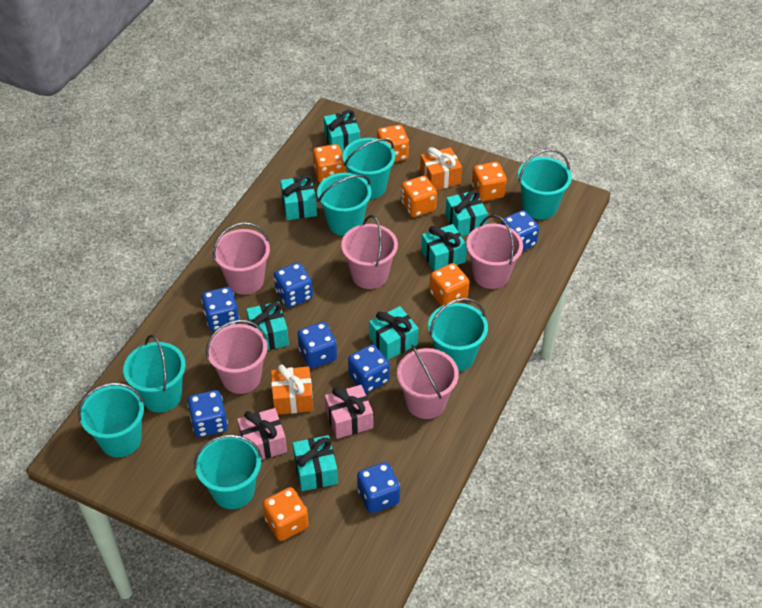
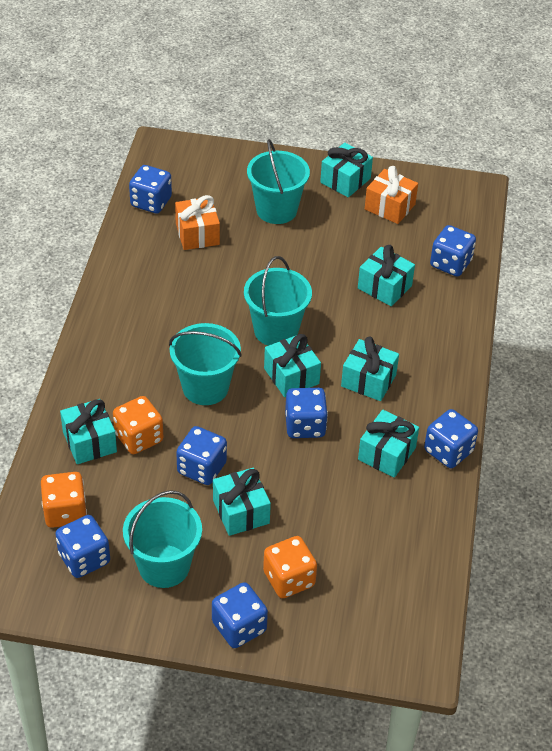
orange dice: [262,487,309,541] [313,144,345,183] [377,125,409,162] [401,176,437,217] [429,263,470,306] [472,162,507,202] = 6 -> [41,472,87,528] [113,396,163,454] [263,536,317,598] = 3
pink bucket: [206,320,267,394] [213,222,270,295] [341,215,398,289] [397,345,459,419] [466,215,523,289] = 5 -> none = 0
pink gift: [237,408,287,460] [325,385,373,439] = 2 -> none = 0
turquoise bucket: [78,383,144,457] [123,335,186,412] [194,435,262,509] [317,173,371,236] [343,138,395,199] [428,298,488,372] [518,149,572,219] = 7 -> [123,490,202,588] [169,323,242,405] [244,256,312,346] [247,139,310,224] = 4

